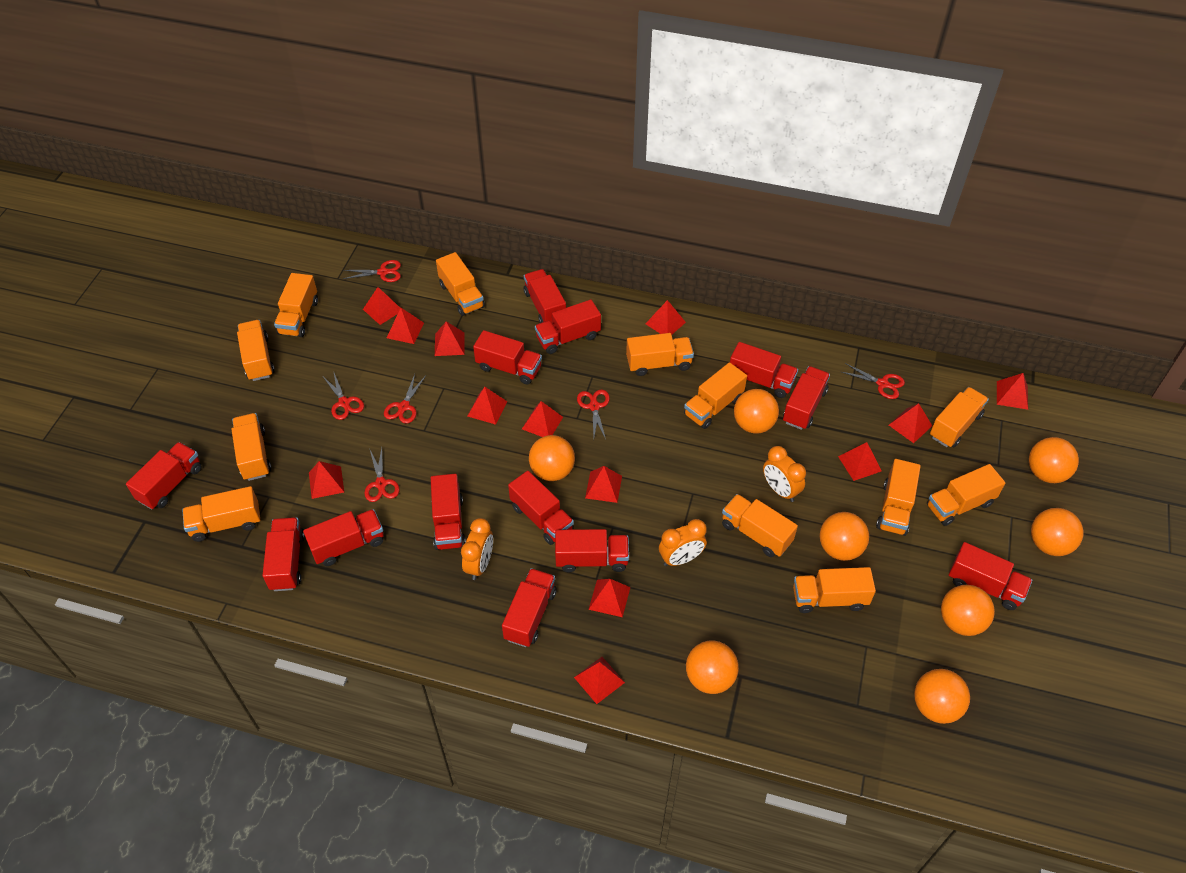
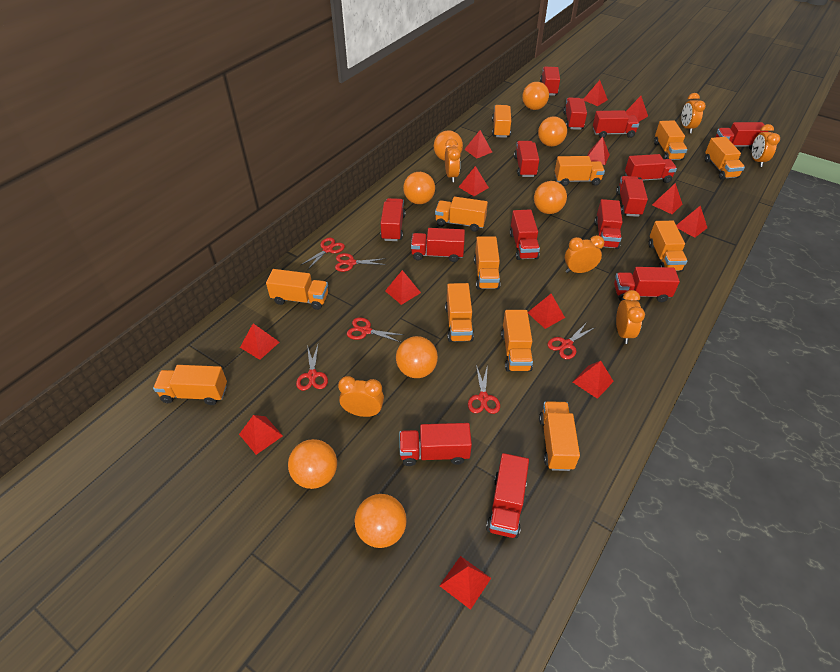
orange clock: [461,518,493,580] [659,519,707,566] [763,446,806,502] = 3 -> [338,376,384,417] [445,139,461,182] [565,235,604,273] [616,290,645,344] [681,93,706,133] [752,124,780,167] = 6
red truck: [126,442,202,510] [262,517,305,591] [303,509,384,566] [431,474,466,550] [473,330,542,385] [502,568,556,647] [508,471,574,545] [524,269,566,323] [535,300,601,354] [555,529,629,572] [730,342,798,398] [783,366,830,430] [949,542,1032,610] = 13 -> [380,198,406,241] [399,423,472,466] [411,228,465,262] [486,453,529,538] [510,209,540,260] [514,141,539,177] [540,67,560,96] [563,98,587,130] [593,110,639,138] [595,199,623,249] [614,267,680,302] [616,176,648,217] [625,154,677,183] [716,122,768,150] = 14

